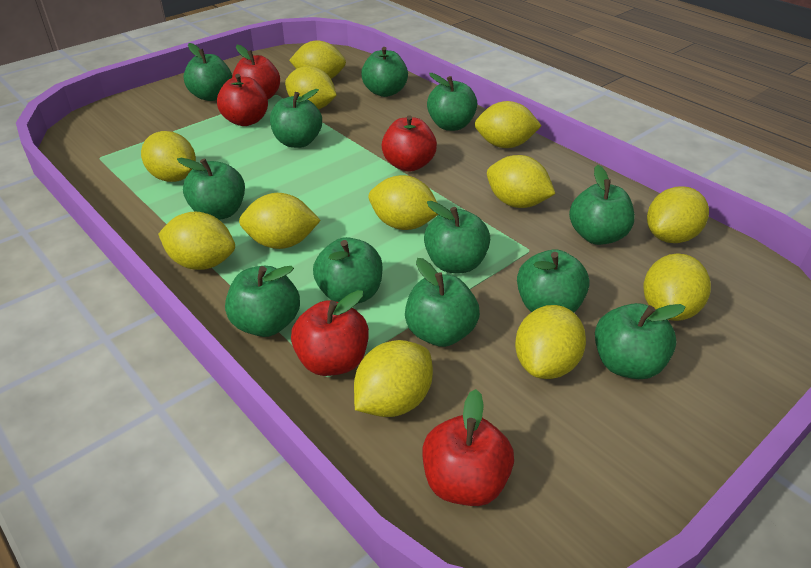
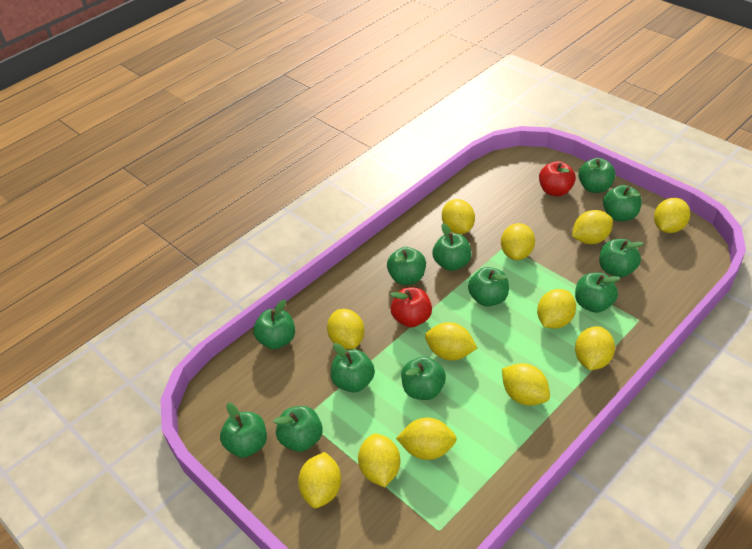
red apple: [217,74,268,126] [232,45,280,99] [291,290,369,376] [382,115,437,172] [423,389,514,506] = 5 -> [390,287,432,327] [539,161,576,196] = 2

